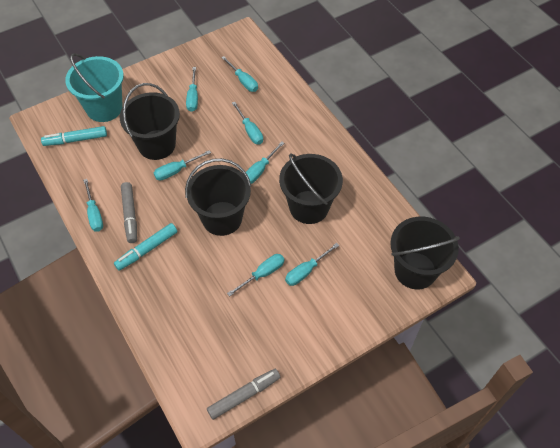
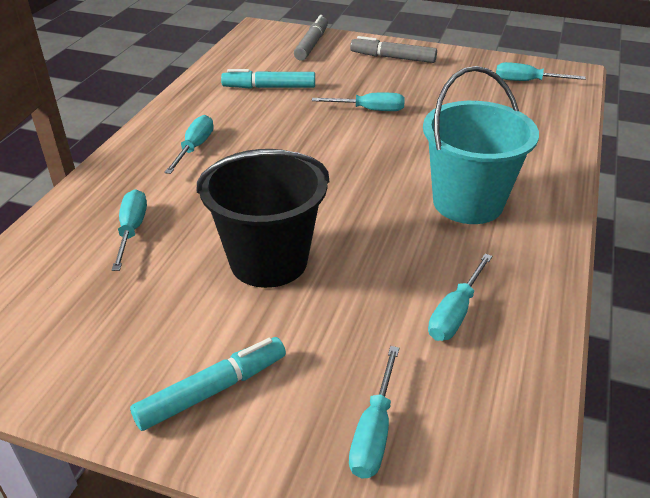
black bucket: [120,83,180,160] [185,158,251,236] [279,153,343,224] [390,217,460,289] = 4 -> [197,149,329,288] = 1
turquoise screwdriver: [83,179,103,232] [154,150,211,181] [186,67,198,112] [221,56,258,92] [227,254,285,297] [232,102,263,144] [246,141,284,184] [285,243,339,286] = 8 -> [112,189,147,271] [164,115,214,174] [312,93,405,111] [349,346,399,478] [428,254,492,341] [496,62,586,81] = 6

